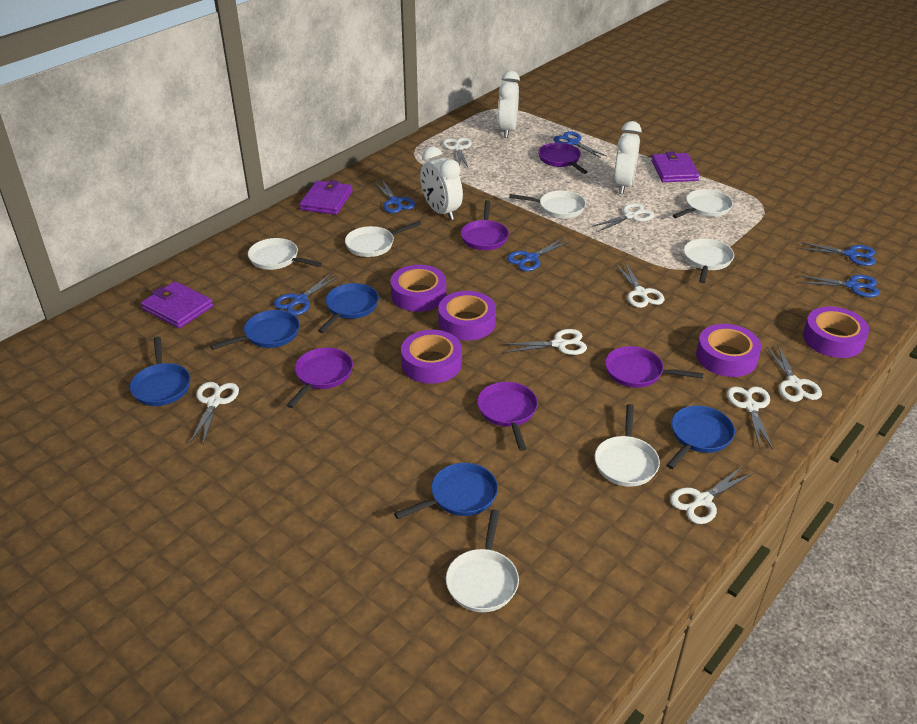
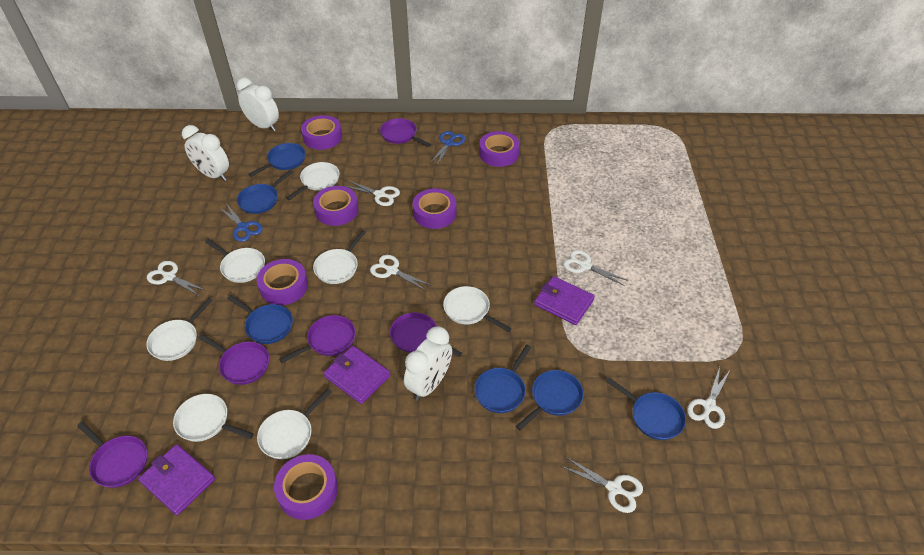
blue pan: [130,337,190,406] [210,310,300,350] [318,283,379,333] [394,463,498,519] [666,406,735,469] = 5 -> [227,295,293,344] [237,170,293,214] [248,143,306,177] [474,345,531,413] [516,370,584,430] [606,377,686,440] = 6
blue scissors: [274,273,339,316] [374,180,415,213] [507,238,570,271] [554,131,606,158] [799,275,880,297] [800,242,876,266] = 6 -> [220,203,263,242] [430,131,465,165] = 2
purple tape: [391,265,446,312] [401,330,462,384] [438,291,496,341] [696,324,761,377] [803,306,869,358] = 5 -> [257,259,308,305] [274,454,338,520] [301,115,342,150] [313,186,358,226] [413,188,456,229] [479,131,520,167] = 6
white scissors: [190,382,239,444] [443,138,472,167] [503,329,587,355] [591,203,654,232] [616,262,664,308] [670,466,753,524] [727,387,773,450] [766,346,822,402] = 8 -> [147,261,205,296] [344,180,400,206] [370,255,432,291] [560,457,643,513] [563,250,628,286] [687,367,729,429] = 6

